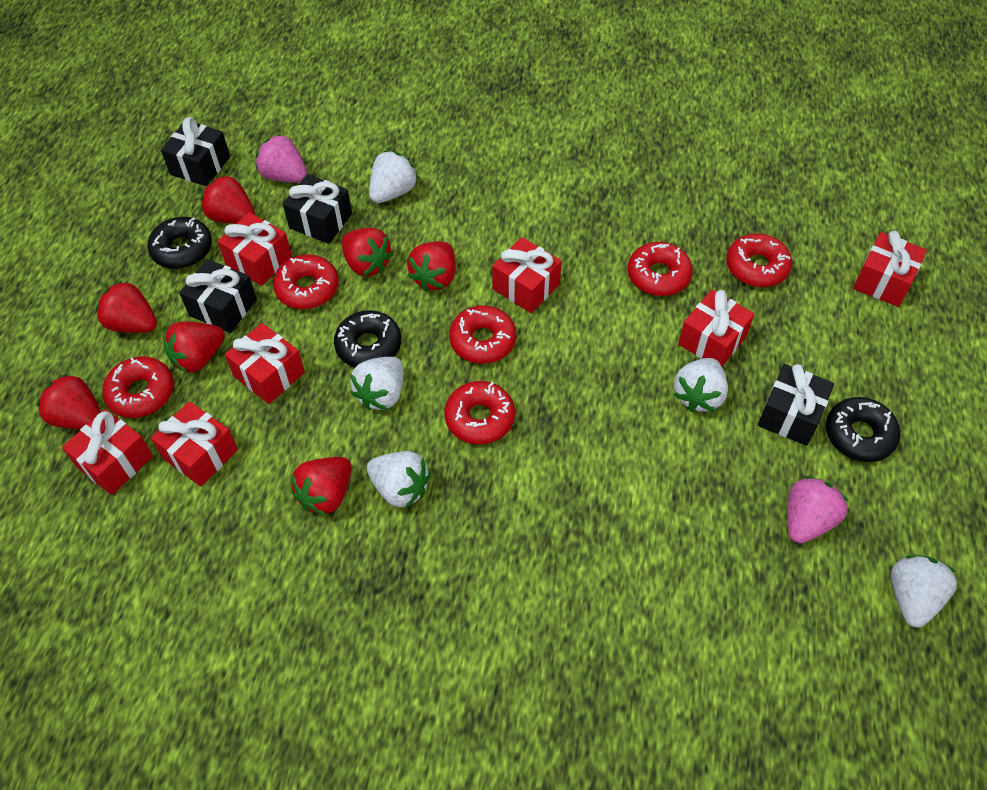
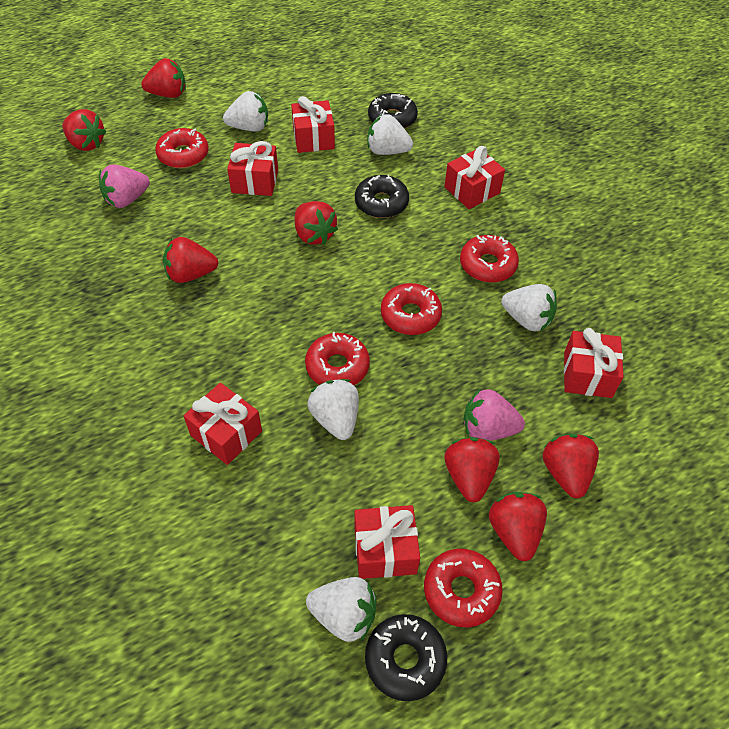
black gift: [161,117,230,186] [179,259,257,333] [283,174,352,244] [758,364,834,446] = 4 -> none = 0
red donut: [102,356,174,418] [273,254,338,309] [445,381,515,444] [449,305,516,364] [628,242,693,296] [726,233,792,287] = 6 -> [155,128,209,168] [305,332,370,385] [381,283,442,335] [424,549,503,627] [460,235,519,283] = 5
red gift: [62,409,153,495] [151,401,238,486] [217,212,292,286] [225,323,305,404] [492,237,561,313] [678,290,754,366] [853,231,927,307] = 7 -> [184,383,262,465] [227,141,278,196] [291,96,335,153] [354,505,420,579] [444,146,505,209] [564,328,623,398] = 6

